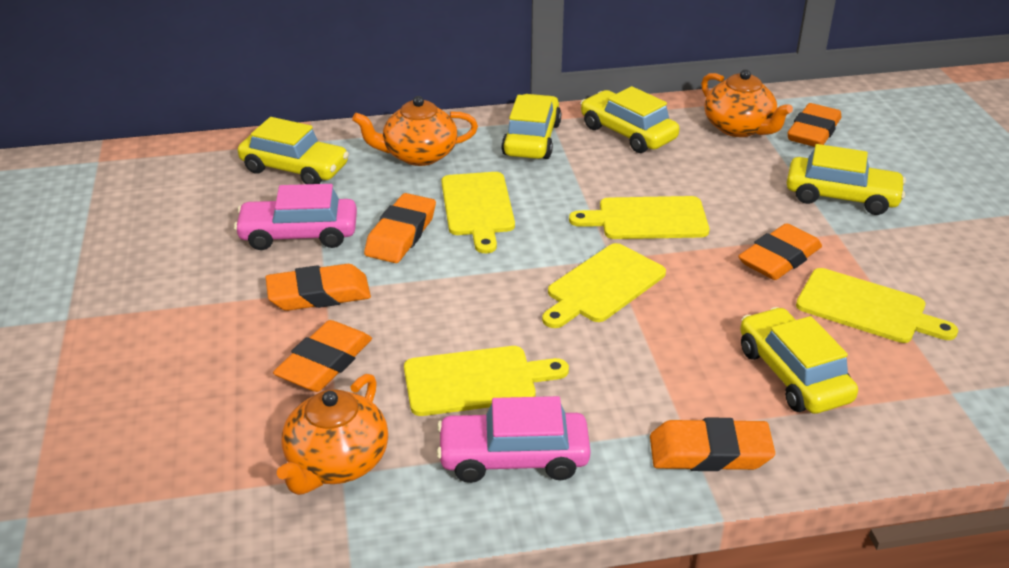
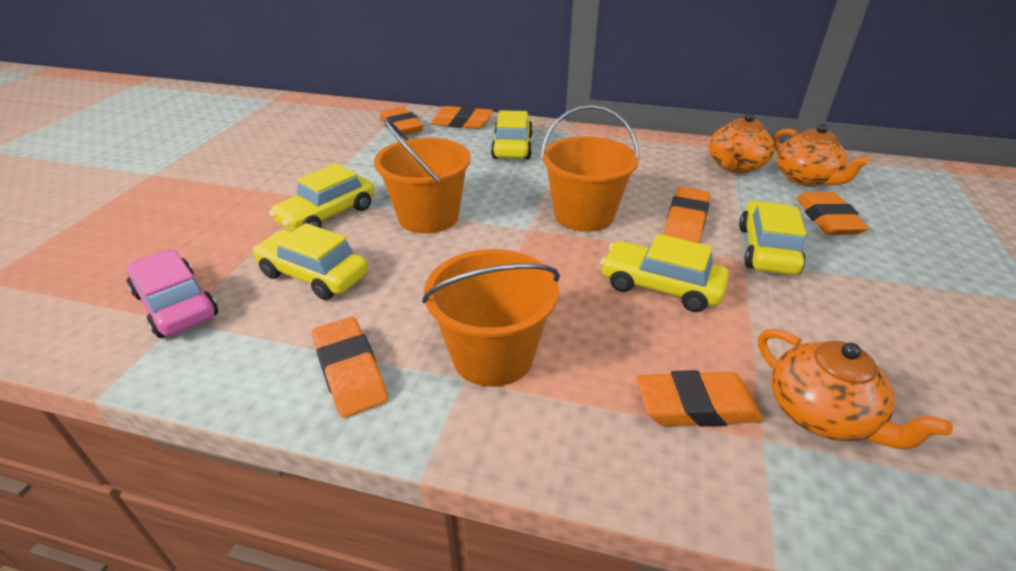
orange bucket: none = 0 -> [374,119,471,234] [422,249,560,387] [541,105,639,232] = 3
pink car: [234,184,357,250] [437,396,591,483] = 2 -> [126,250,218,338] = 1
yellow cutting board: [404,346,569,416] [441,172,515,253] [542,243,666,328] [569,196,709,239] [796,268,958,343] = 5 -> none = 0

